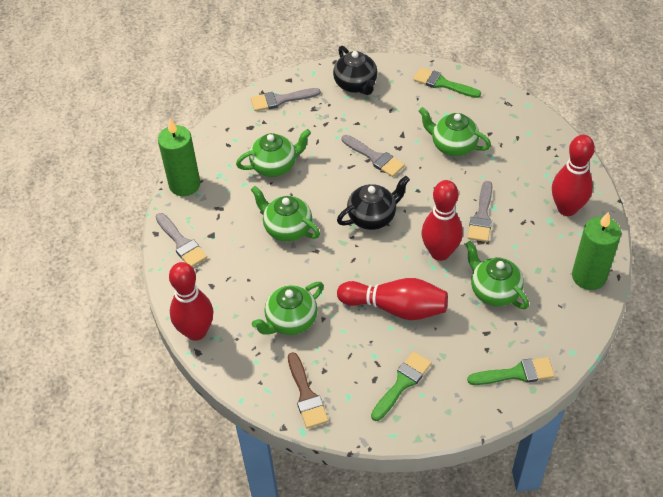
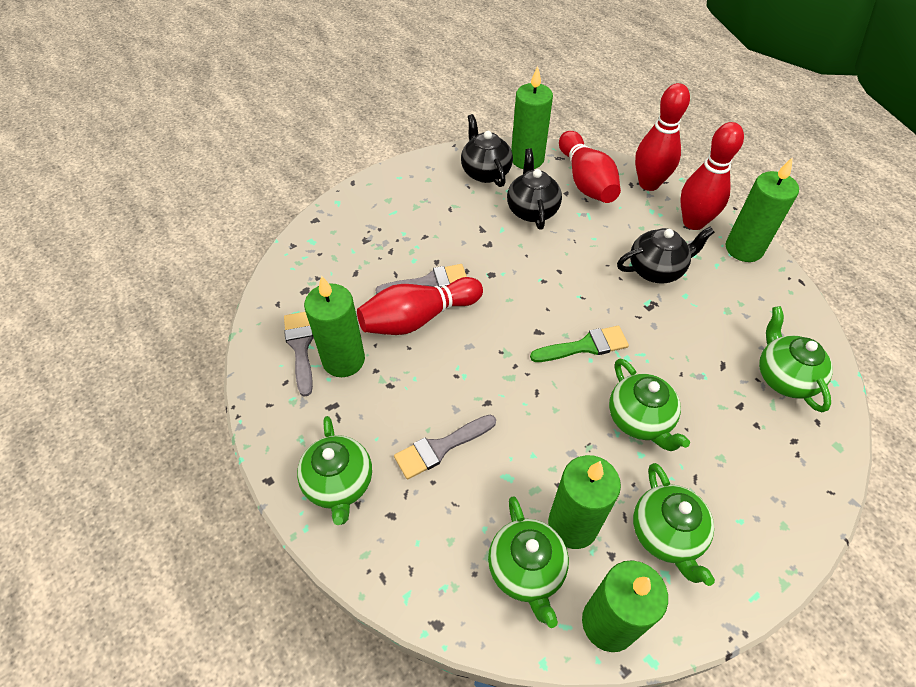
black teapot: [333,46,377,95] [337,176,410,230] = 2 -> [461,114,513,187] [507,149,562,230] [617,226,715,284] = 3
brown brush: [288,352,329,429] = 1 -> none = 0
green brush: [371,351,432,421] [413,68,481,98] [467,357,555,385] = 3 -> [530,326,629,362] = 1
green candle: [158,118,201,196] [572,212,621,290] = 2 -> [304,276,365,377] [511,66,553,169] [548,455,621,549] [582,560,668,652] [726,157,799,262] = 5
grey brush: [156,213,207,267] [251,88,321,111] [342,135,405,177] [468,181,492,242] = 4 -> [284,312,314,397] [375,264,467,294] [394,415,496,480] = 3

